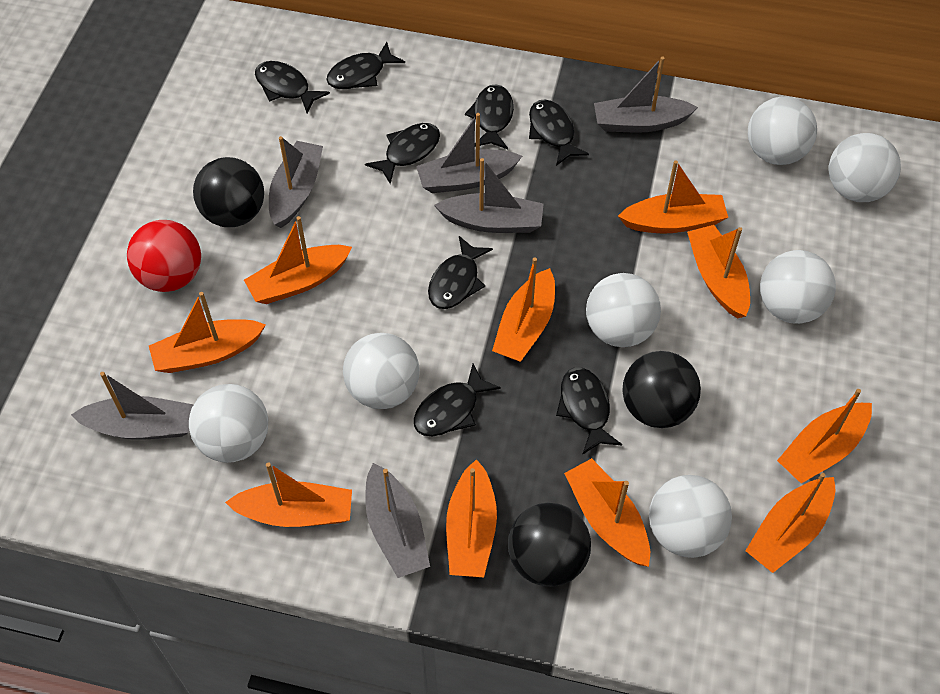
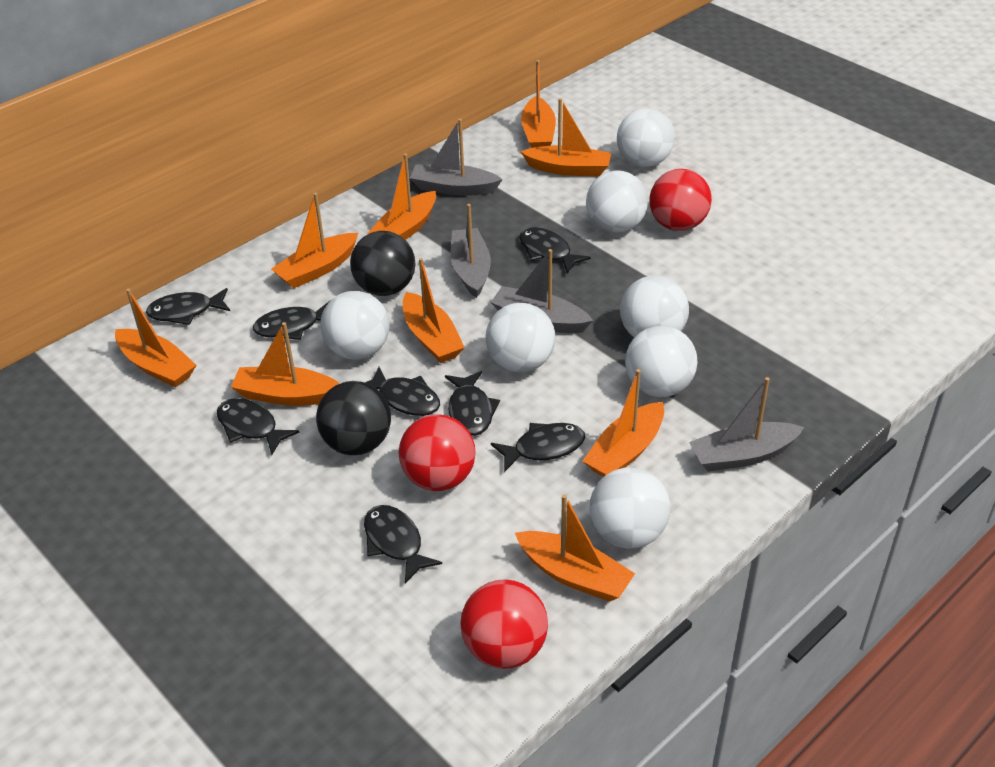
black ball: [193,157,264,227] [508,503,591,587] [622,351,701,428] = 3 -> [316,381,391,455] [350,231,415,296] = 2
grey boat: [71,372,194,440] [269,136,323,228] [365,463,430,578] [416,113,522,193] [434,158,544,233] [594,57,698,133] = 6 -> [410,119,503,196] [450,204,491,298] [491,249,593,333] [689,377,804,472] = 4
orange boat: [149,292,266,373] [225,462,352,527] [244,216,352,304] [446,459,497,577] [492,257,555,362] [564,458,650,567] [618,160,728,233] [687,225,750,318] [745,473,835,573] [777,389,872,484] = 10 -> [115,288,196,387] [231,322,339,406] [271,193,358,288] [367,153,436,240] [403,258,465,363] [515,494,635,602] [520,98,611,176] [521,60,556,148] [583,369,664,477] = 9
red ball: [127,220,201,292] = 1 -> [398,414,475,491] [461,579,548,669] [650,169,712,231] = 3

